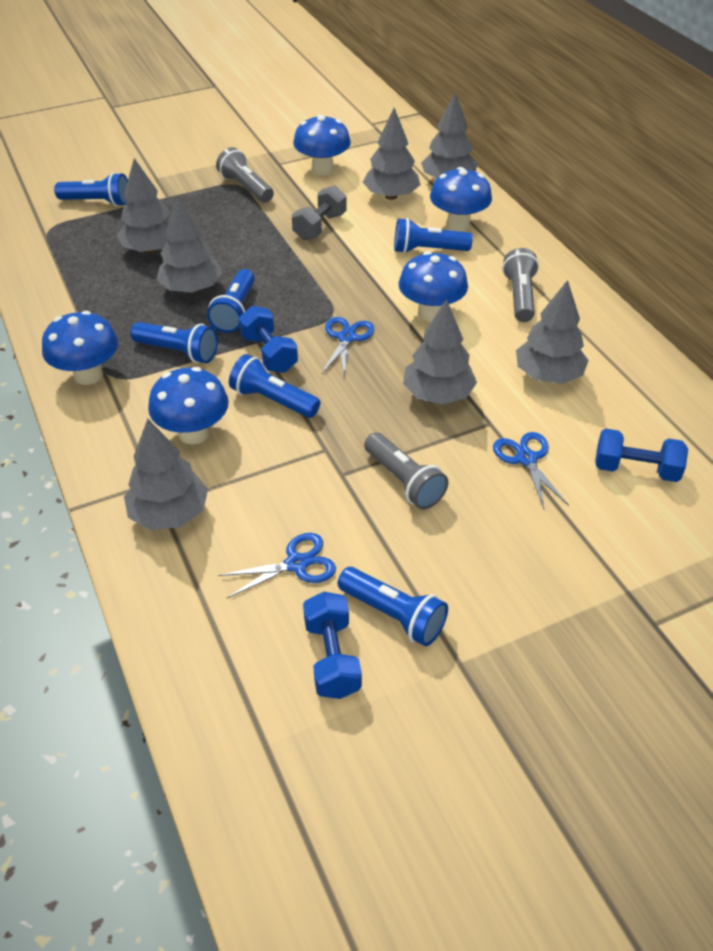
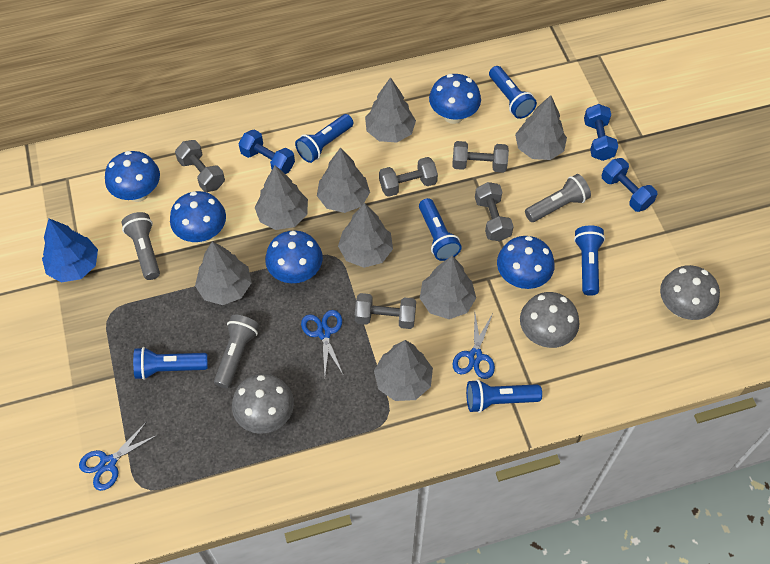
blue tree: none = 0 -> [42,218,98,282] = 1
grey dumbbell: [292,185,347,240] = 1 -> [175,140,225,192] [355,293,416,329] [379,157,438,197] [452,141,509,173] [475,182,514,241] = 5
grey mushroom: none = 0 -> [232,374,294,434] [520,292,580,348] [660,265,720,320] = 3
grey tree: [117,158,170,253] [124,419,208,530] [157,196,223,293] [363,108,420,200] [403,299,477,404] [421,93,478,178] [516,280,589,384] = 7 -> [195,241,252,305] [254,165,308,230] [317,147,370,213] [338,203,393,268] [365,77,416,143] [374,340,433,401] [420,256,476,319] [515,95,567,160] = 8

